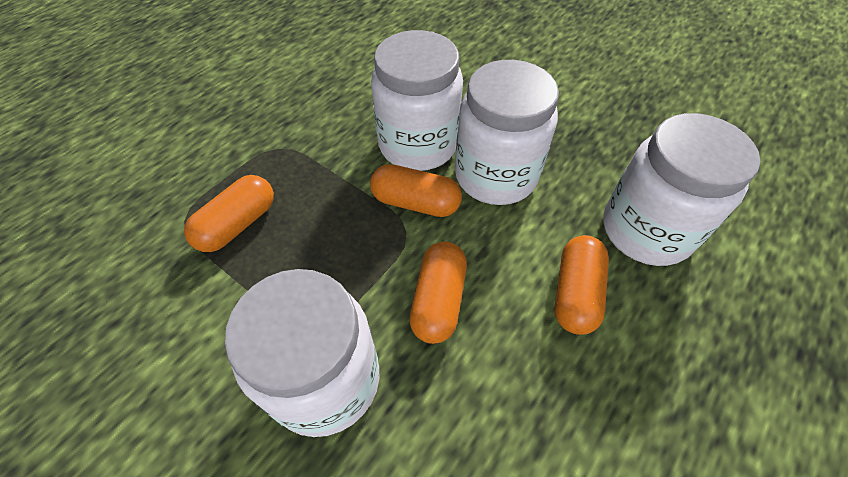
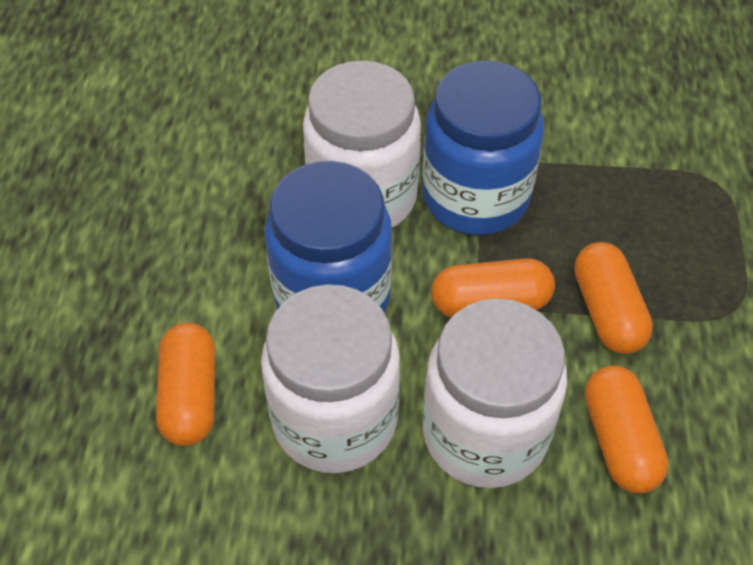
blue jar: none = 0 -> [265,161,393,313] [422,61,544,235] = 2
white jar: [225,269,379,437] [371,30,463,171] [455,60,559,205] [603,113,760,266] = 4 -> [261,284,400,473] [303,61,421,228] [423,299,567,488] = 3

